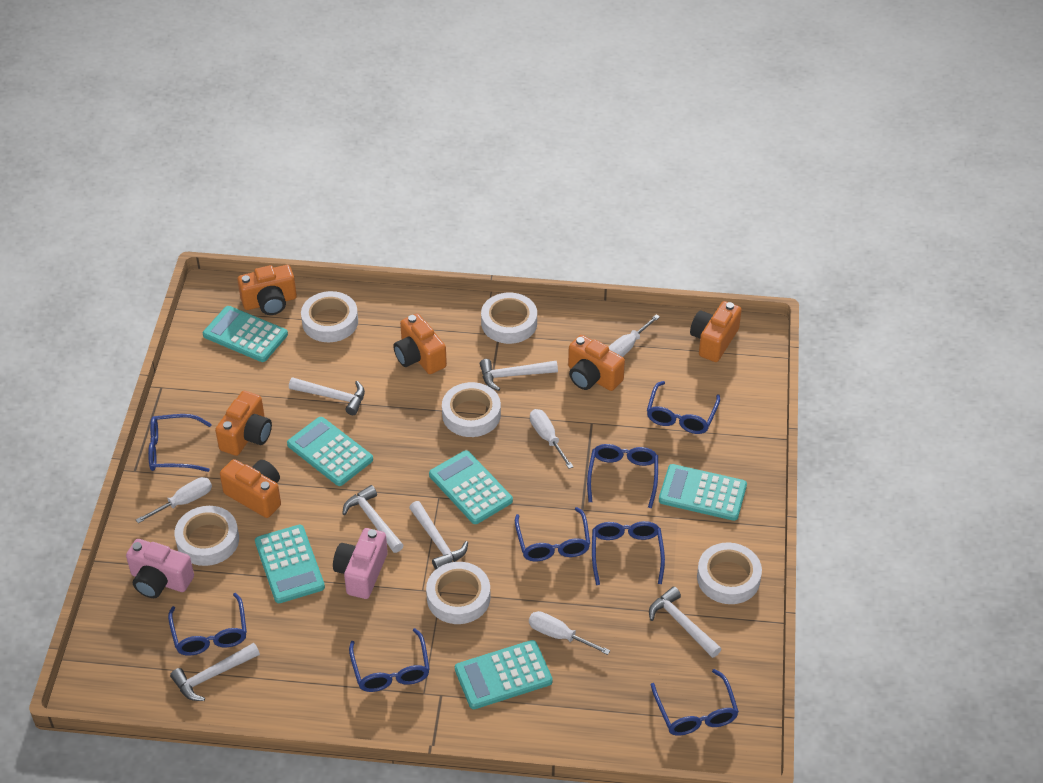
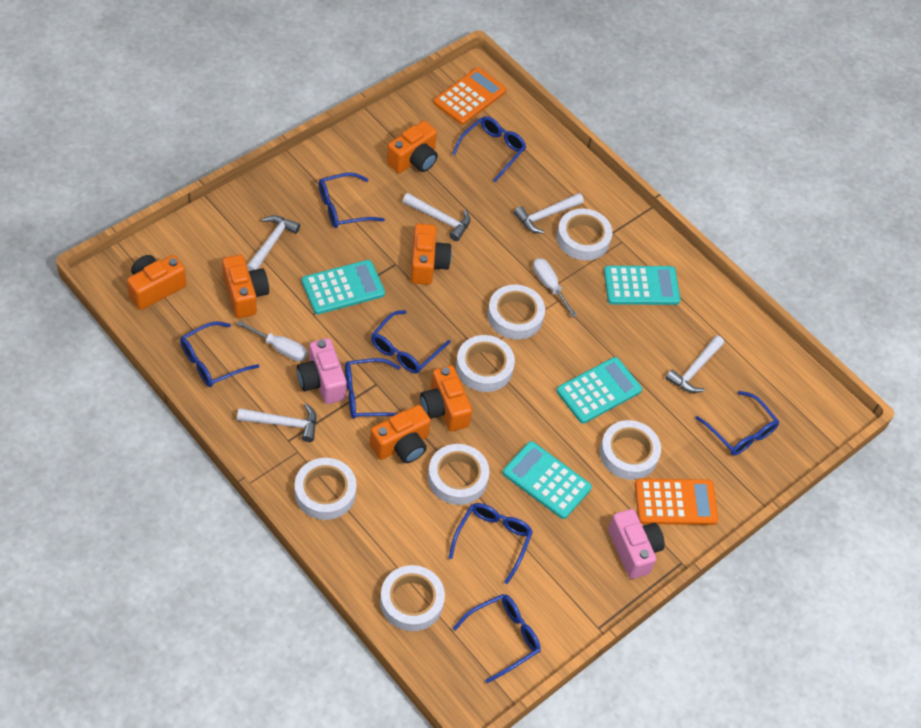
orange calculator: none = 0 -> [433,68,506,125] [635,478,718,525] = 2
turquoise calculator: [203,306,288,362] [255,525,325,603] [287,417,373,486] [429,450,513,524] [455,640,553,709] [659,464,747,521] = 6 -> [302,260,385,314] [503,441,592,519] [556,357,642,424] [604,266,681,305] = 4
white hammer: [170,643,260,701] [289,377,365,415] [342,485,403,553] [409,501,468,570] [480,359,558,391] [649,587,721,658] = 6 -> [237,404,317,442] [247,215,300,271] [402,193,471,241] [514,193,584,234] [665,335,724,393] = 5
white screwdriver: [136,477,212,523] [529,611,610,655] [530,409,573,469] [609,314,660,357] = 4 -> [237,321,307,361] [533,258,577,317] = 2
white tape: [174,506,239,566] [301,291,358,342] [426,562,490,624] [442,382,501,437] [481,293,537,344] [697,543,762,604] = 6 -> [294,458,357,520] [380,565,445,631] [428,444,489,505] [456,335,515,392] [487,285,545,339] [557,208,612,260] [600,420,661,480] = 7

